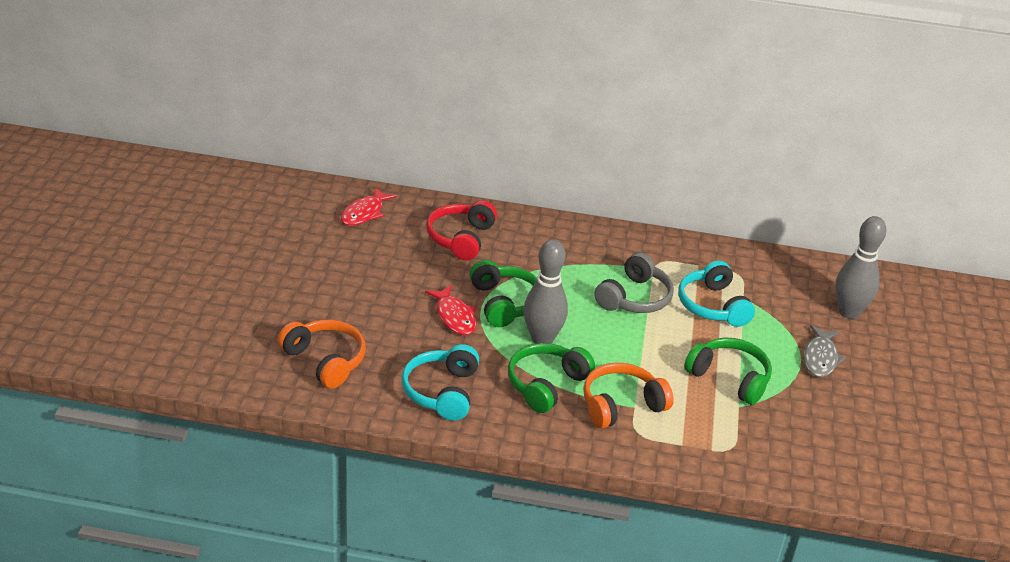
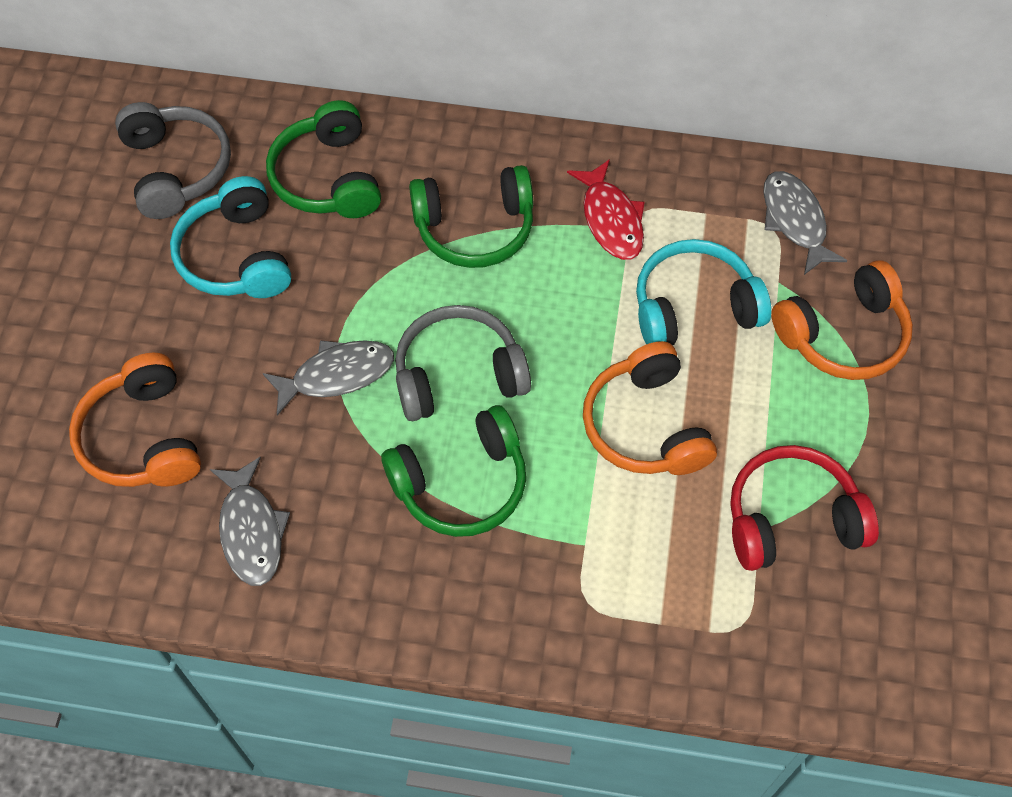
grey bowling pin: [524,239,568,344] [835,216,887,319] = 2 -> none = 0
grey fish: [803,325,846,377] = 1 -> [210,457,290,586] [263,340,394,415] [763,171,848,275] = 3
grey headphones: [594,252,674,313] = 1 -> [115,102,231,219] [395,305,531,421] = 2
orange headphones: [277,320,366,389] [583,363,674,429] = 2 -> [69,353,201,487] [583,341,717,475] [771,260,913,380] = 3
red fish: [341,187,397,226] [425,285,476,335] = 2 -> [567,159,645,260] = 1

